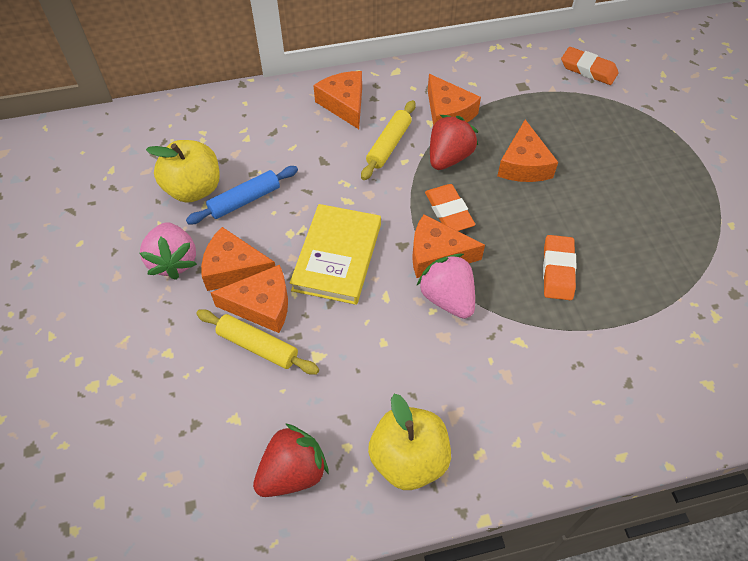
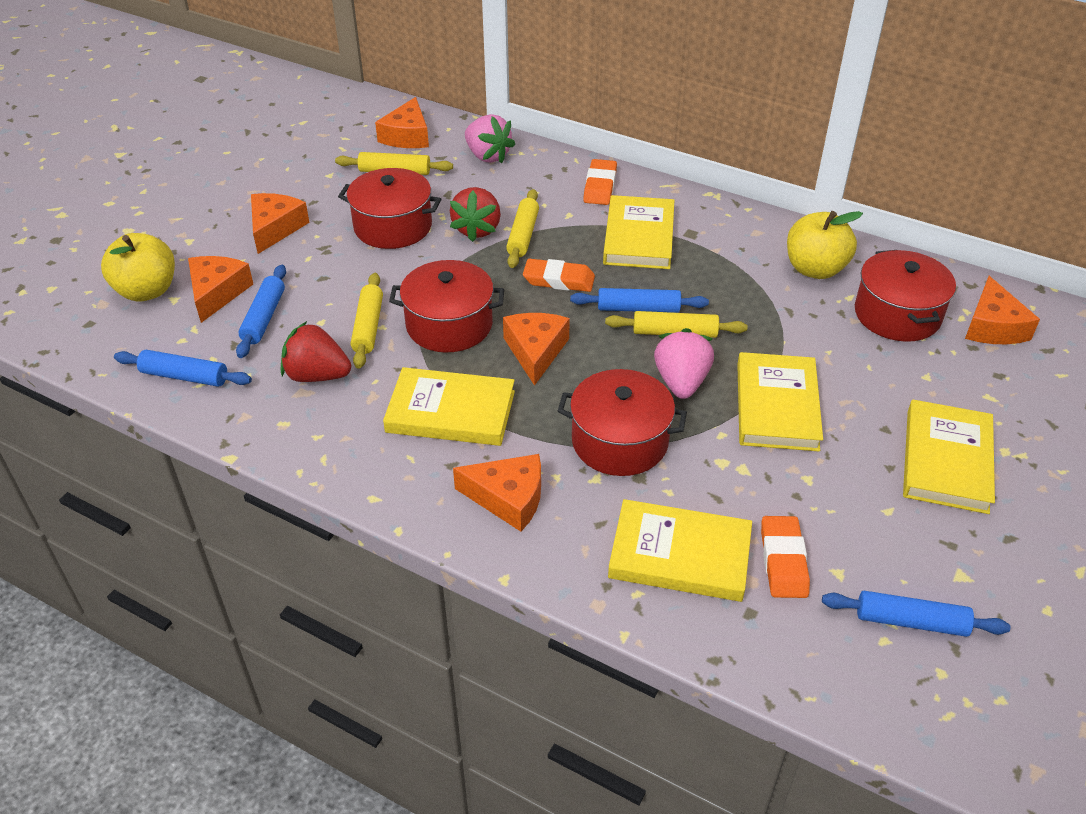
blue rolling pin: [186,166,298,224] = 1 -> [114,350,252,387] [236,265,286,358] [570,288,709,313] [822,591,1010,637] = 4
red pot: none = 0 -> [338,168,441,249] [389,260,504,352] [558,369,687,476] [855,250,956,342] = 4
yellow book: [290,204,381,305] = 1 -> [383,367,515,446] [603,195,674,269] [608,499,752,602] [737,352,823,451] [903,400,995,514] = 5
yellow rolling pin: [196,309,319,375] [361,100,416,180] = 2 -> [335,152,453,175] [351,273,383,369] [506,189,539,268] [605,311,748,338] = 4

